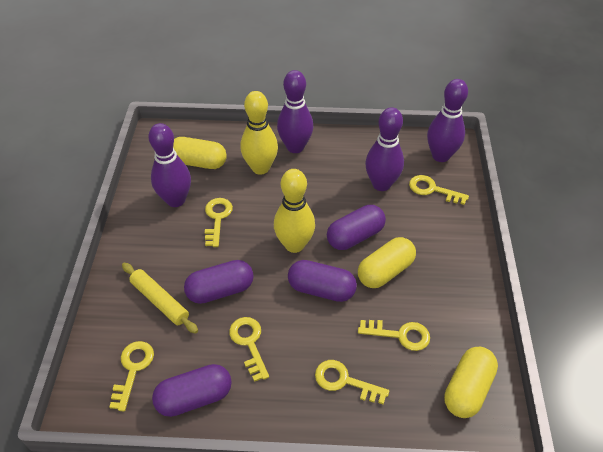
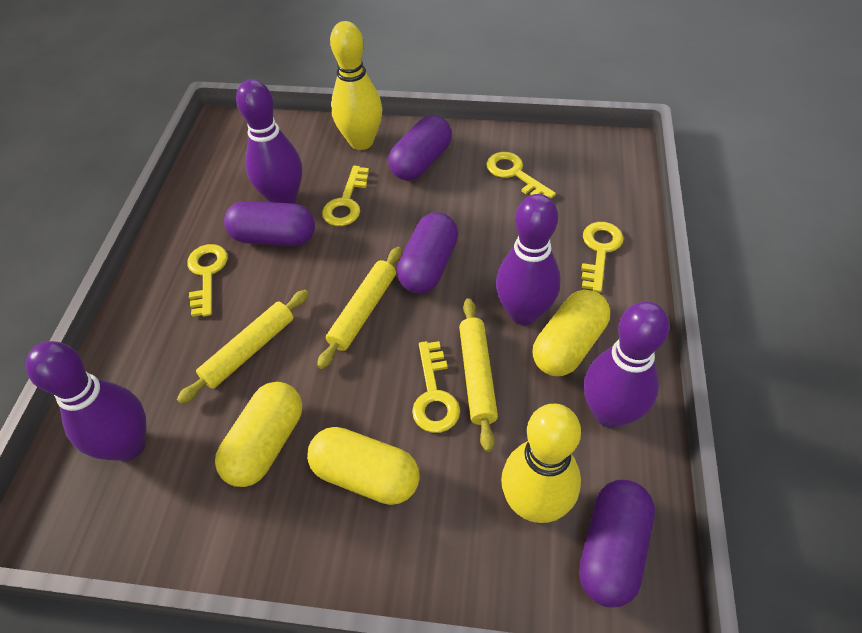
yellow key: [109,341,154,411] [205,198,233,247] [229,317,269,382] [315,360,389,404] [358,320,430,351] [409,175,469,205] = 6 -> [187,244,228,317] [322,166,369,226] [412,341,460,433] [486,152,556,199] [581,222,624,292] = 5
yellow rolling pin: [122,263,198,334] = 1 -> [177,290,309,404] [317,247,402,369] [459,298,498,452] = 3

